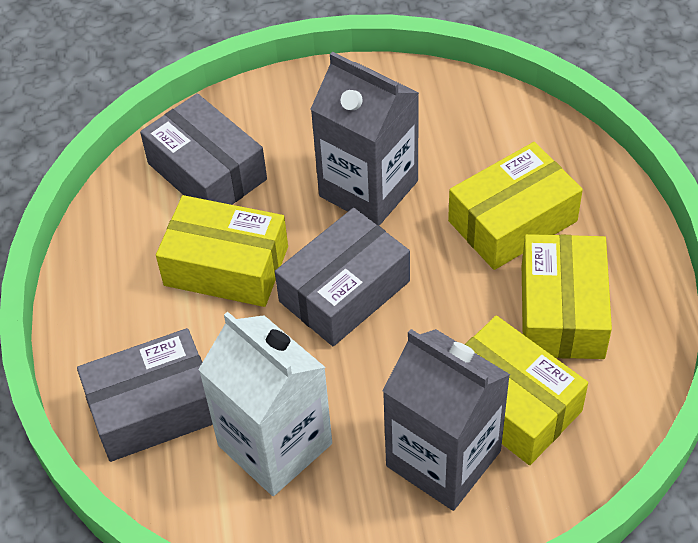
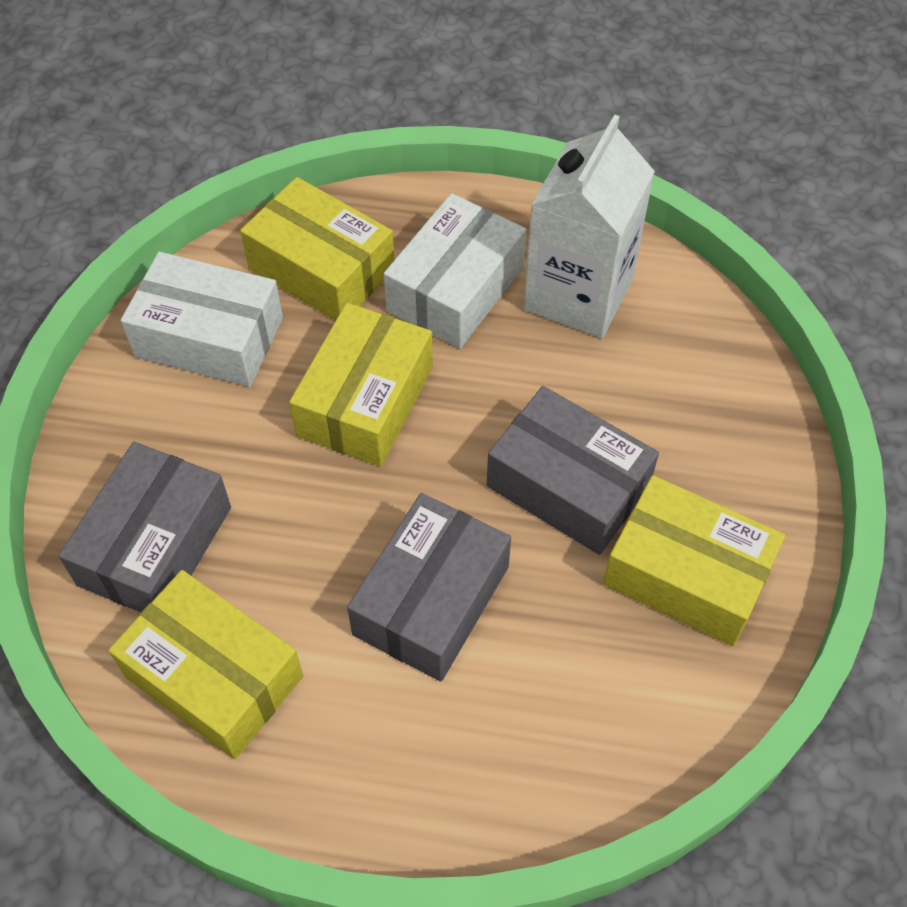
grey carton: [311,52,419,226] [383,329,510,511] = 2 -> none = 0
white box: none = 0 -> [121,252,283,387] [384,193,526,348] = 2

